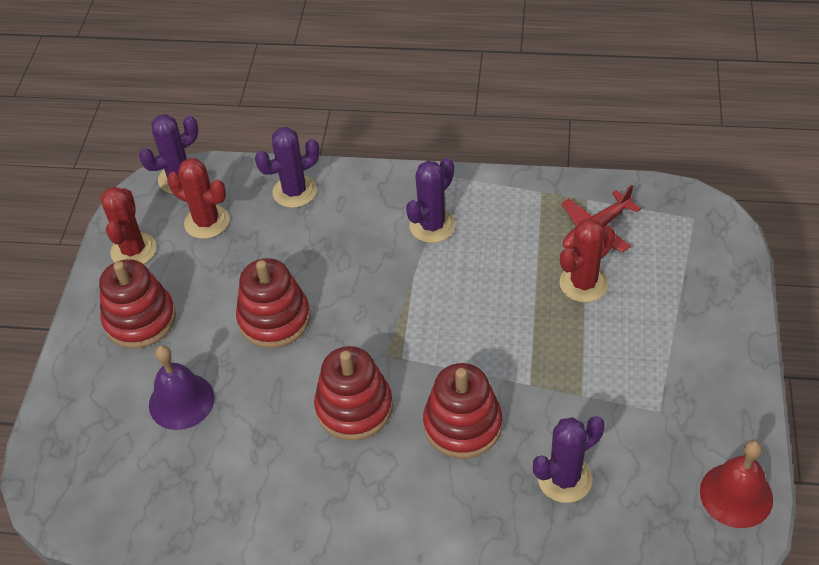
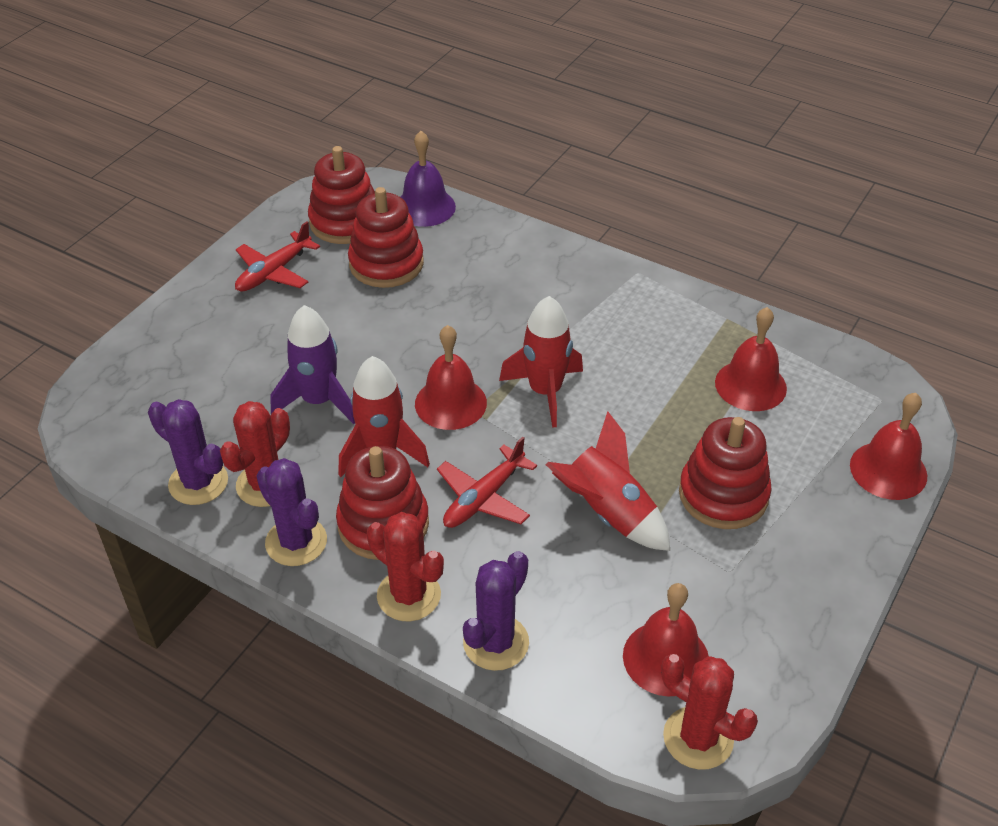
purple cactus: [139,114,199,194] [255,127,320,208] [406,158,455,243] [533,416,605,503] = 4 -> [148,399,228,505] [256,458,327,566] [463,551,529,671] = 3
purple rocket: none = 0 -> [271,305,355,424] = 1
red bell: [700,440,773,528] = 1 -> [415,325,487,430] [623,583,708,697] [715,307,787,411] [850,393,927,500] = 4
red plane: [561,185,641,252] = 1 -> [235,221,320,292] [437,436,537,528] = 2
red rocket: none = 0 -> [338,356,430,477] [499,296,583,428] [546,411,670,551] = 3

